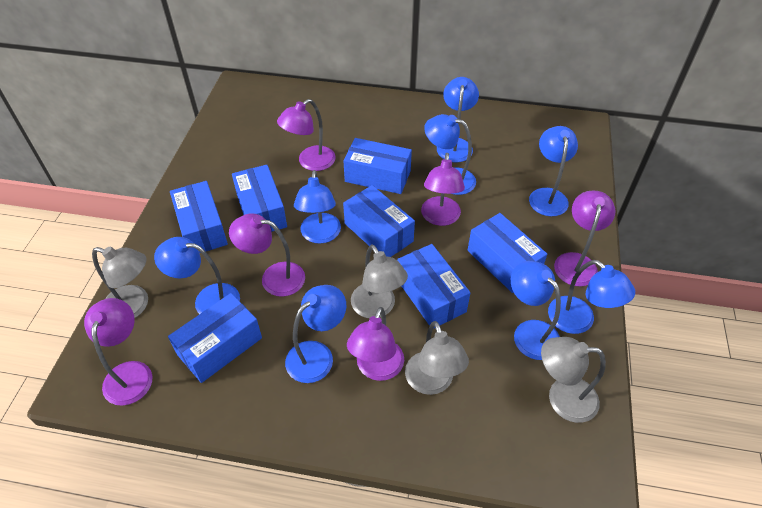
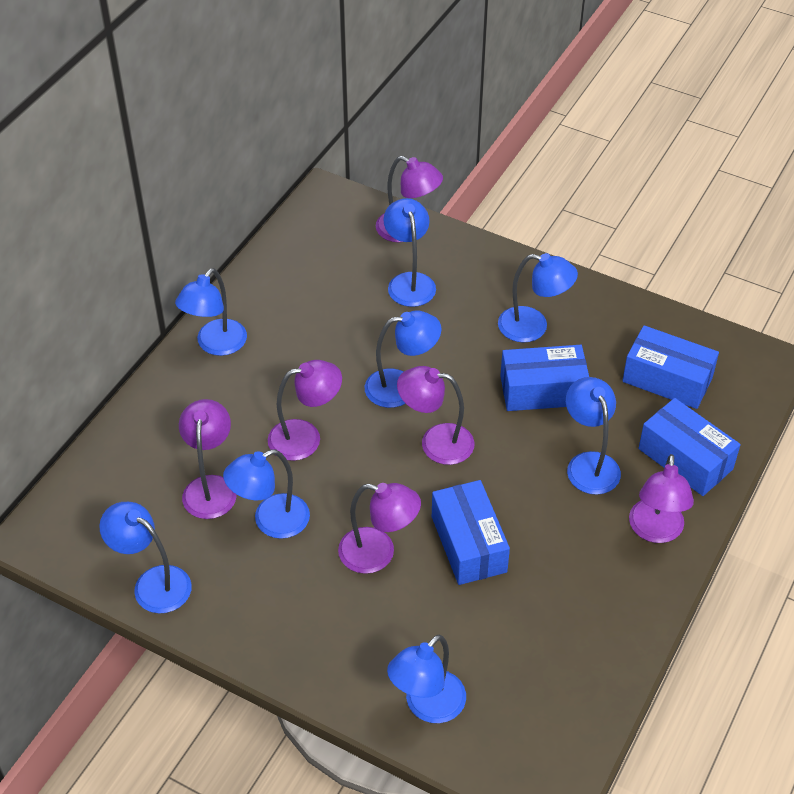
blue box: [168,293,262,383] [170,181,228,253] [232,165,287,232] [343,138,412,194] [343,185,415,257] [397,244,471,329] [468,213,547,293] = 7 -> [432,480,510,585] [500,345,589,411] [622,325,719,409] [639,398,741,496] = 4
grey lamp: [92,247,148,318] [351,245,408,318] [405,321,469,395] [541,337,606,423] = 4 -> none = 0

